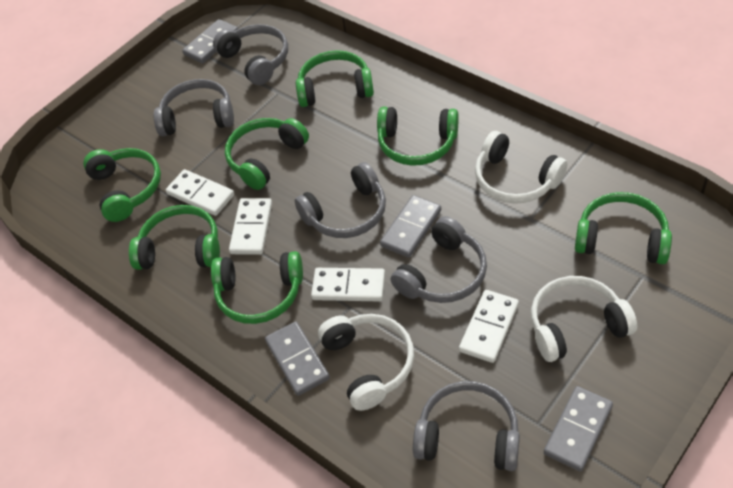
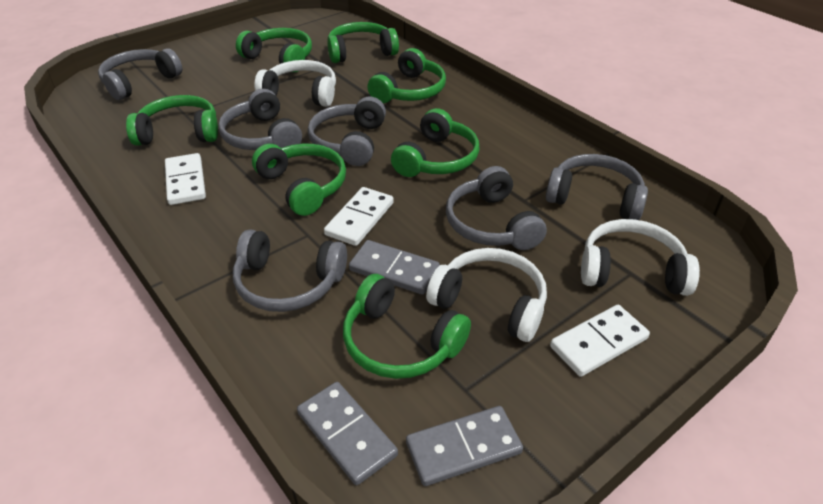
grey domino: [182,19,238,63] [265,321,330,396] [380,195,441,258] [544,386,613,471] = 4 -> [297,382,398,485] [349,240,440,295] [406,406,523,486] = 3
grey headphones: [154,79,234,136] [213,24,288,85] [295,162,386,238] [391,216,487,303] [413,381,520,471] = 5 -> [98,48,182,100] [218,89,302,150] [233,229,347,312] [308,96,386,166] [446,166,547,250] [546,154,648,220] = 6
white domino: [166,169,234,216] [229,198,272,255] [311,268,385,301] [459,290,519,363] = 4 -> [165,153,206,205] [324,187,394,246] [550,305,650,377] = 3

